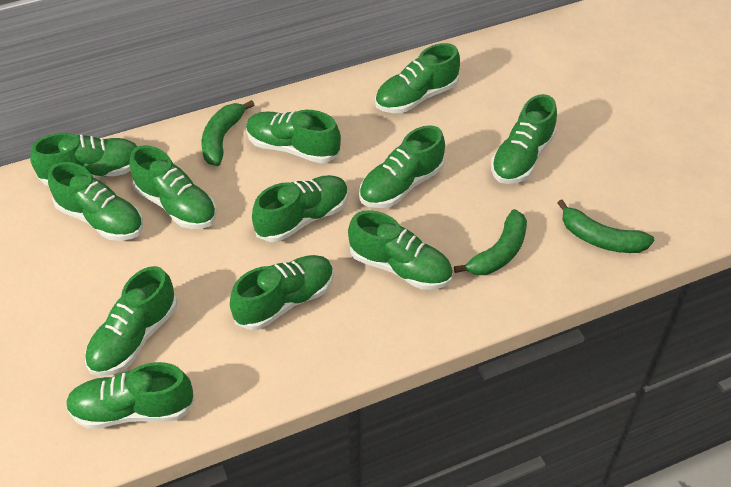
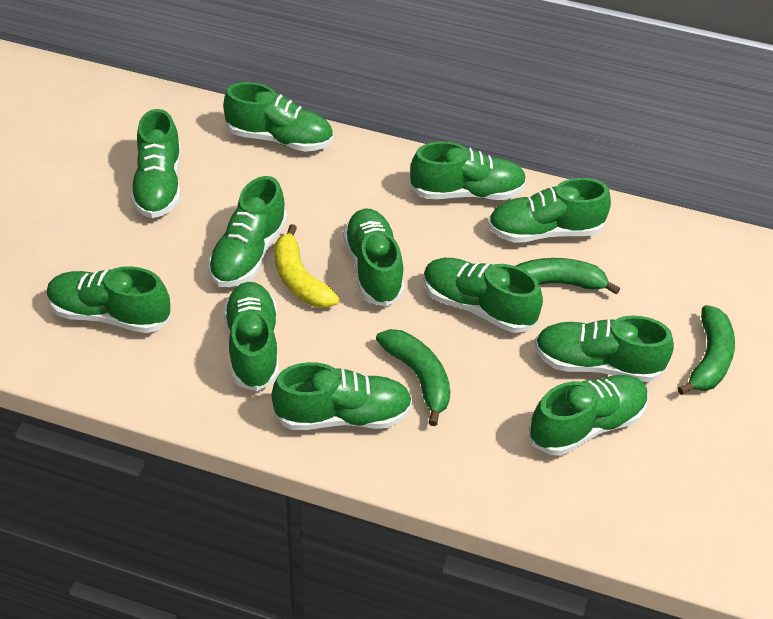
yellow banana: none = 0 -> [275,224,340,308] = 1

